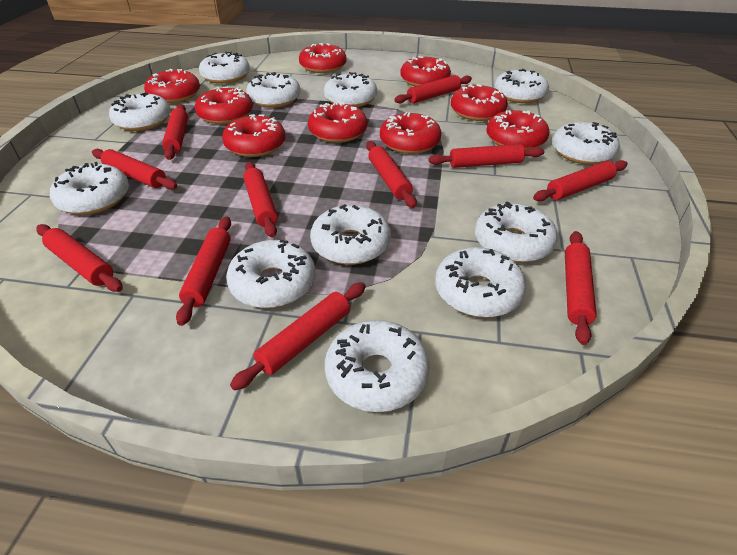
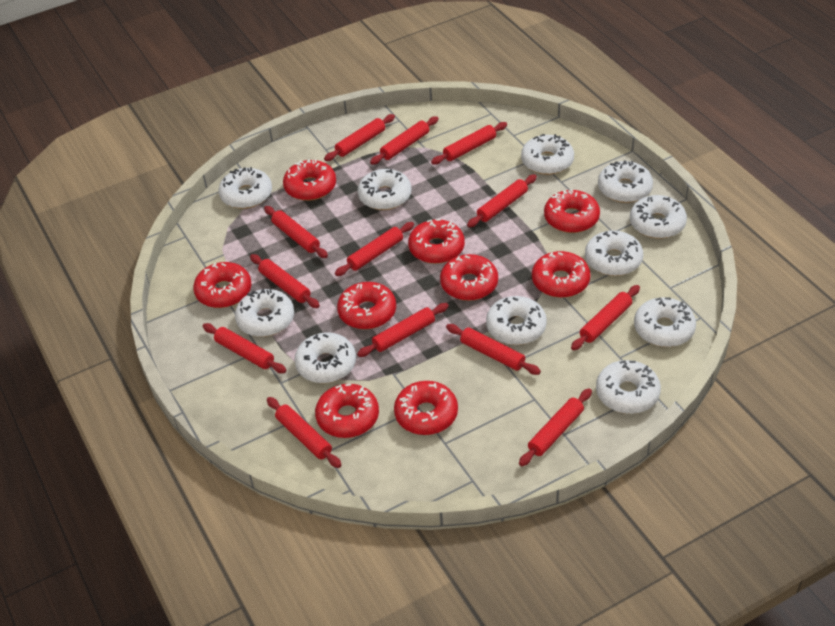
red rolling pin: [36,224,123,292] [92,149,177,190] [162,104,188,160] [176,217,231,326] [230,282,366,390] [243,162,278,237] [366,141,417,208] [394,75,472,103] [429,144,545,168] [533,160,628,201] [565,231,597,345] = 11 -> [203,323,286,373] [250,254,320,308] [264,206,328,258] [267,397,342,468] [324,114,395,161] [335,222,414,276] [357,303,449,357] [370,116,438,165] [431,122,507,165] [446,324,541,375] [467,174,537,227] [519,388,592,466] [571,285,640,350] = 13
white donut: [50,162,129,215] [109,93,171,131] [199,51,250,84] [226,240,315,308] [246,72,301,108] [310,204,391,265] [324,72,377,107] [325,320,430,412] [435,247,526,318] [475,201,558,263] [494,69,549,103] [552,122,620,165] = 12 -> [218,167,272,209] [235,288,294,337] [295,333,356,383] [358,169,411,210] [486,296,547,345] [521,134,574,175] [585,231,643,276] [596,360,661,414] [598,161,653,203] [630,195,687,239] [634,297,696,347] = 11

